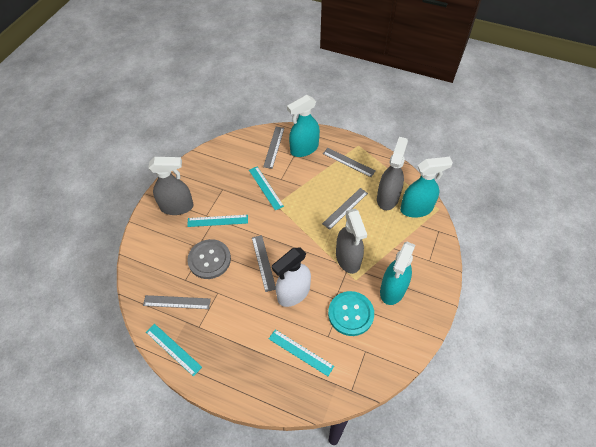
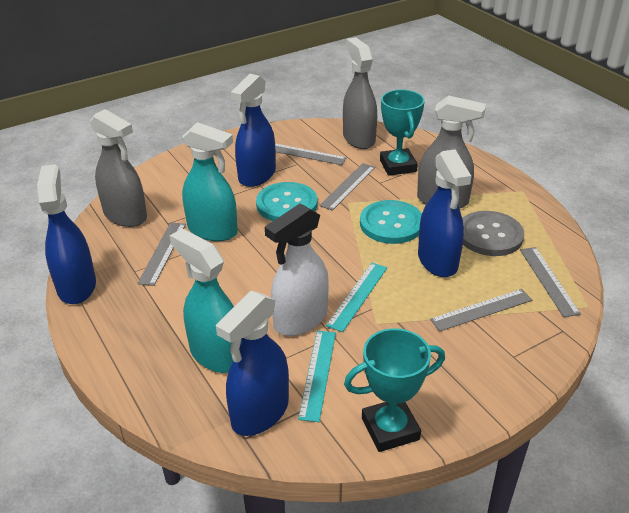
blue spray bottle: none = 0 -> [37,164,96,304] [216,290,289,436] [230,74,276,187] [418,149,471,277] = 4
turquoise button: [328,291,374,336] = 1 -> [256,182,317,221] [360,200,422,244] = 2
turquoise ruler: [146,324,202,377] [187,215,248,227] [249,167,284,211] [269,330,334,376] = 4 -> [298,331,336,422] [326,263,387,332] = 2
turquoise spray bottle: [287,95,320,157] [380,242,415,305] [400,157,453,217] = 3 -> [170,229,242,373] [182,122,238,241] = 2
turquoise trophy: none = 0 -> [344,328,445,452] [380,89,425,176] = 2

